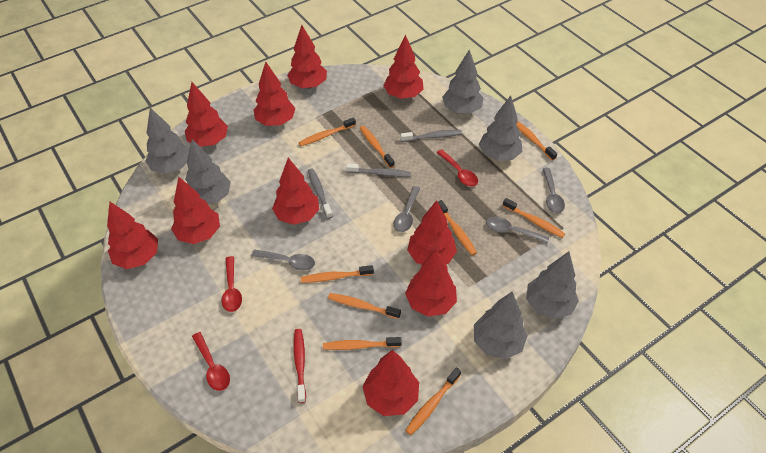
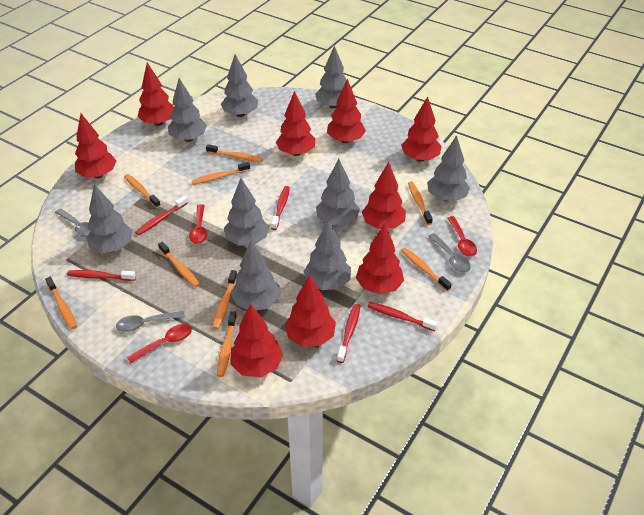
grey spoon: [251,249,315,271] [394,186,420,232] [486,217,549,244] [543,168,565,213] = 4 -> [55,208,90,237] [116,311,185,332] [429,233,471,272] = 3
grey toothbrush: [308,169,333,219] [346,163,411,177] [400,130,462,142] = 3 -> none = 0
grey tree: [145,108,189,174] [185,139,231,204] [442,50,483,114] [474,292,527,359] [479,96,522,161] [526,251,579,319] = 6 -> [86,184,132,253] [168,78,207,142] [221,54,258,117] [224,178,269,246] [231,240,280,310] [303,220,351,290] [315,46,347,109] [316,159,360,225] [427,135,470,202] = 9
red toothbrush: [294,329,306,403] = 1 -> [67,270,136,281] [135,196,188,235] [271,186,290,230] [337,304,360,363] [367,302,438,331] = 5
red tree: [107,202,158,269] [171,177,220,244] [185,82,228,147] [254,61,296,126] [272,158,319,225] [287,25,327,89] [363,350,419,416] [383,34,424,99] [405,249,457,317] [407,200,457,265] = 10 -> [75,113,116,178] [138,63,174,126] [230,304,283,377] [276,91,315,156] [285,274,336,347] [327,79,366,143] [356,223,404,294] [362,162,406,229] [401,97,441,162] = 9

